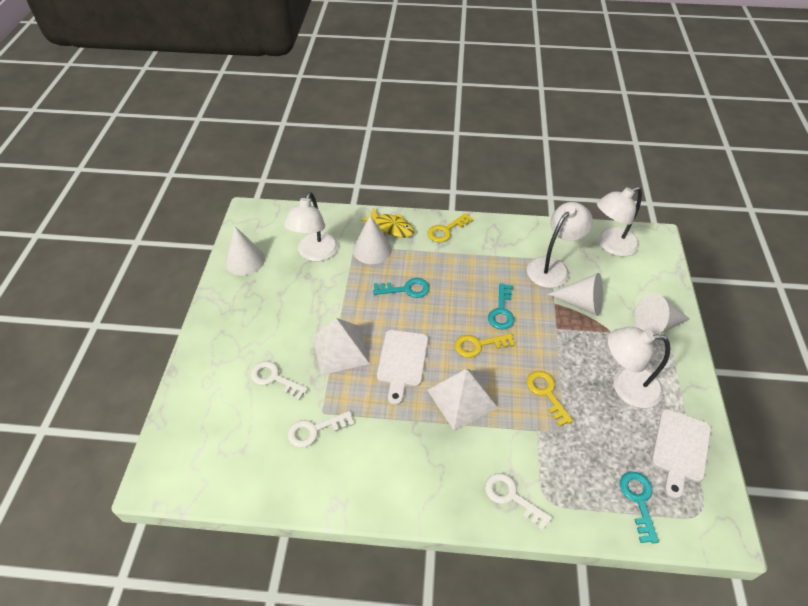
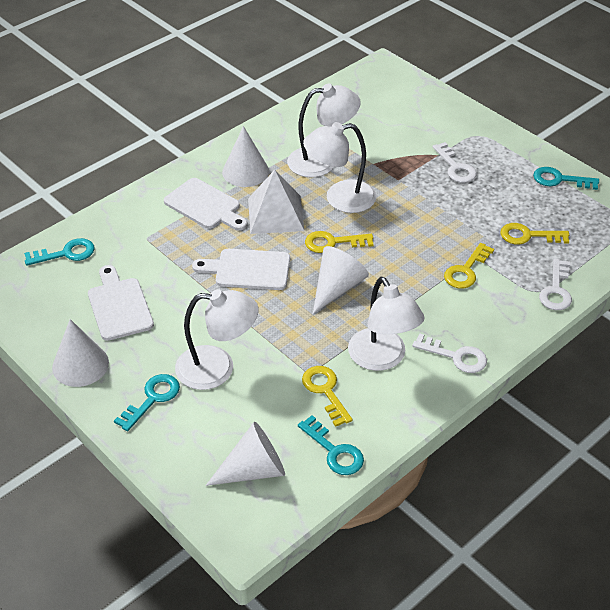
turquoise key: [373,278,430,298] [488,283,514,329] [620,472,659,544] = 3 -> [24,238,95,266] [114,374,180,431] [298,415,364,475] [533,167,599,190] = 4
white cutting board: [377,330,428,405] [652,409,711,499] = 2 -> [88,265,154,341] [164,178,248,231] [192,249,290,290] = 3
white pyramid: [312,318,370,375] [427,369,498,430] = 2 -> [248,170,304,234] = 1
yellow fish: [361,207,414,238] = 1 -> none = 0
yellow key: [427,213,474,242] [455,333,515,358] [526,371,573,427] = 3 -> [302,366,353,427] [305,231,374,253] [444,243,494,288] [500,223,569,244] = 4

